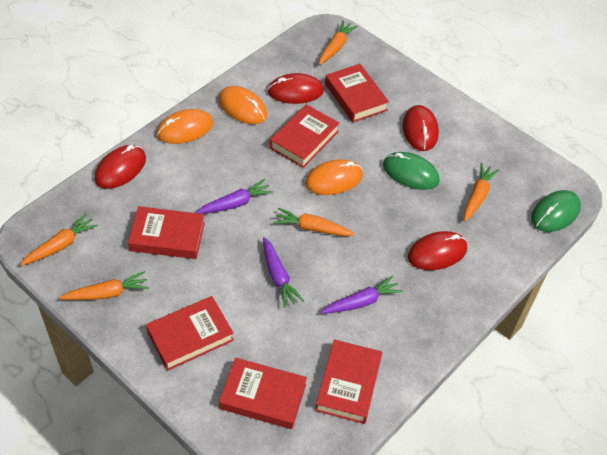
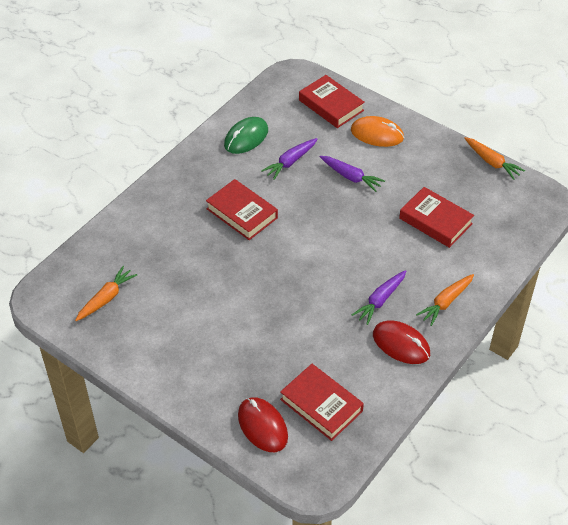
green mouse: [383,152,440,190] [531,190,581,232] = 2 -> [224,117,268,154] = 1
orange carrot: [20,214,98,266] [59,271,149,300] [273,208,355,236] [319,20,358,65] [464,163,499,222] = 5 -> [75,266,137,321] [416,274,474,326] [464,137,525,180] = 3
orange mouse: [157,109,213,144] [218,86,267,124] [305,159,363,195] = 3 -> [351,116,404,147] = 1
red book: [128,206,205,259] [146,296,234,371] [219,358,307,429] [270,104,340,168] [315,339,382,424] [325,64,389,122] = 6 -> [206,179,278,240] [280,364,364,441] [299,75,365,128] [399,187,474,248] = 4
red mouse: [95,145,146,189] [267,73,324,104] [402,105,439,151] [408,231,467,270] = 4 -> [238,397,288,452] [373,320,430,364] = 2

